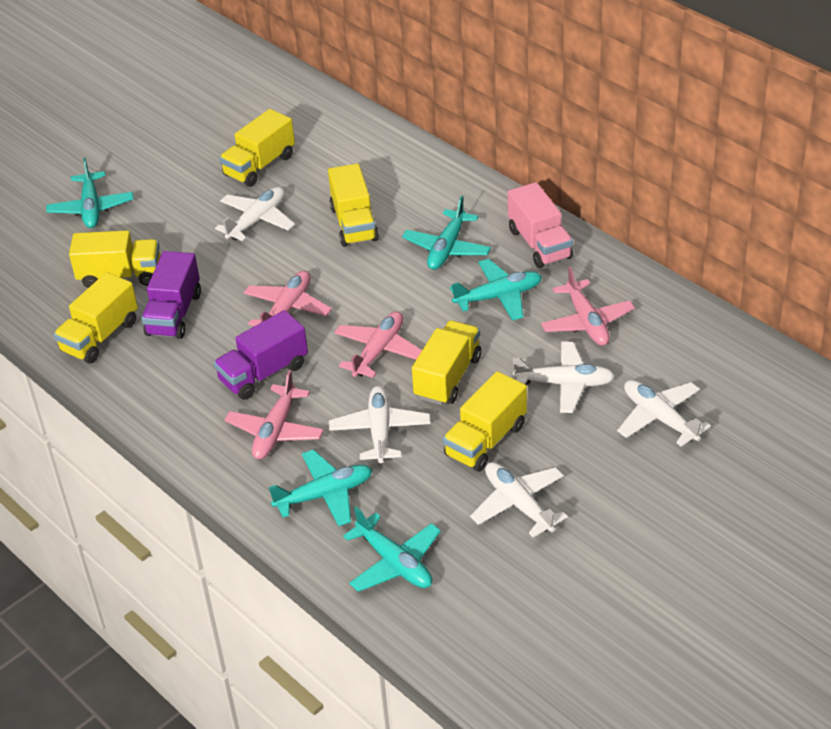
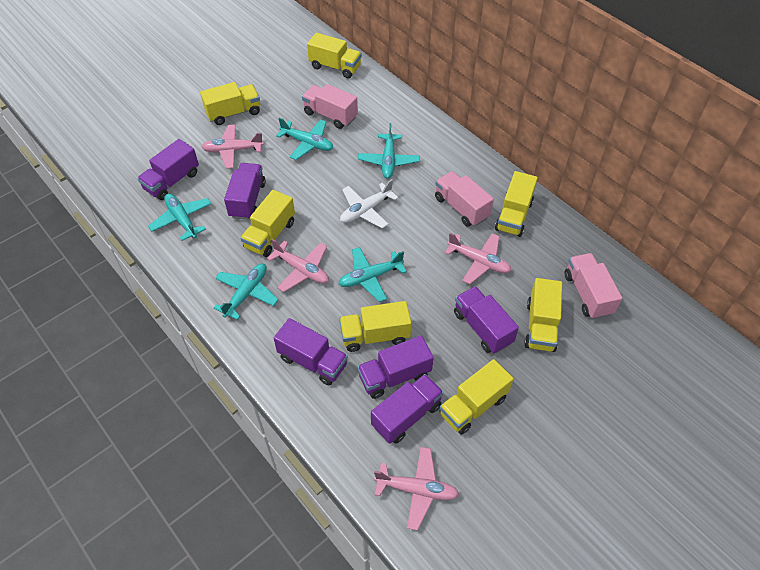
pink truck: [508,182,573,268] = 1 -> [302,84,358,129] [435,171,494,227] [565,253,622,319] = 3
purple truck: [142,251,201,339] [214,310,308,400] = 2 -> [137,139,199,200] [224,163,266,220] [274,318,348,385] [357,336,434,399] [371,374,444,444] [454,286,519,354] = 6
white plane: [215,187,295,241] [329,386,431,463] [470,462,568,537] [513,342,615,413] [617,380,711,446] = 5 -> [340,179,398,228] = 1
yellow truck: [53,272,138,363] [69,230,161,288] [219,109,295,187] [328,163,379,247] [412,320,482,405] [443,371,527,472] = 6 -> [200,82,260,125] [241,190,295,257] [307,33,362,79] [339,301,411,352] [440,359,514,435] [495,171,538,237] [524,278,562,352] = 7

